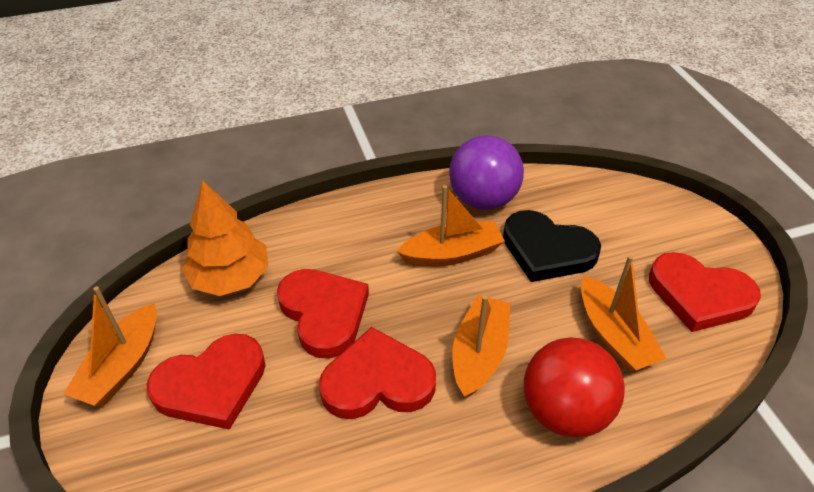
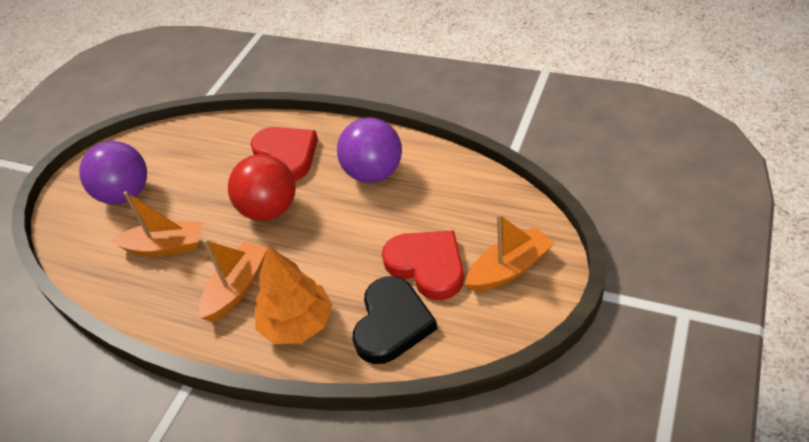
orange boat: [63,286,157,406] [396,185,505,267] [452,295,510,399] [581,255,666,372] = 4 -> [111,191,202,257] [199,239,267,322] [465,214,554,291] = 3
purple ball: [449,135,524,210] = 1 -> [79,141,147,204] [337,118,402,183] = 2
red heart: [147,334,266,430] [277,269,369,359] [319,327,436,419] [649,252,761,332] = 4 -> [250,127,318,181] [382,230,464,300] = 2

